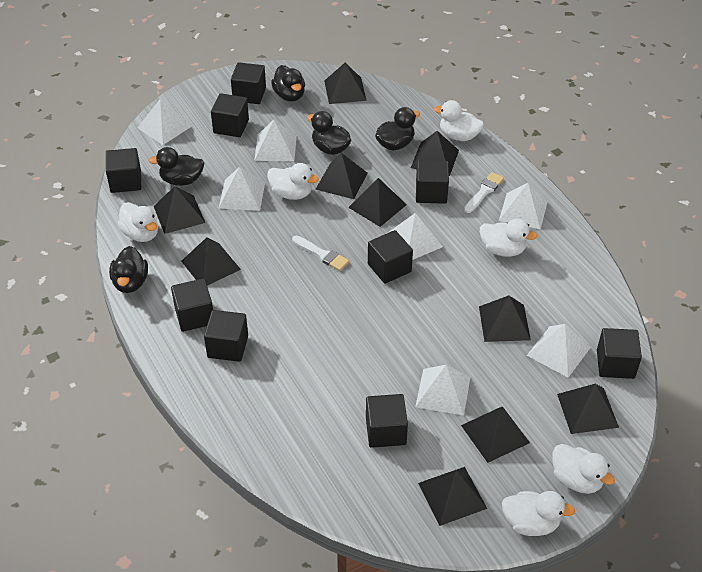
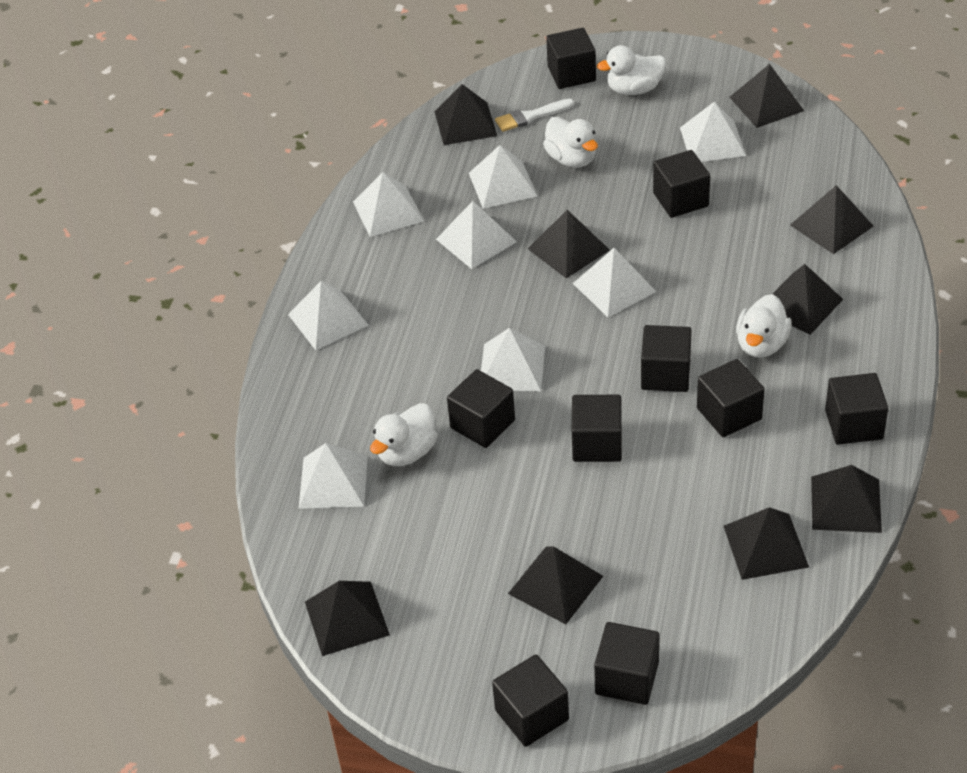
black duck: [109,246,148,293] [148,147,204,186] [271,65,305,102] [307,111,351,155] [375,107,420,150] = 5 -> none = 0
black pyramid: [154,186,205,234] [181,237,241,286] [316,153,368,199] [324,63,367,104] [348,178,407,227] [411,131,459,176] [418,467,487,526] [461,407,530,463] [479,295,531,342] [557,384,619,434] = 10 -> [305,581,390,656] [434,84,497,145] [508,546,603,624] [528,210,610,279] [724,507,809,580] [729,64,804,128] [773,264,843,335] [790,185,873,254] [811,465,882,533] = 9
white brush: [292,235,349,271] [464,172,504,213] = 2 -> [495,99,574,132] = 1
white duck: [118,202,158,242] [267,163,319,200] [434,100,484,141] [480,219,537,257] [502,491,575,536] [552,444,615,494] = 6 -> [370,403,437,466] [543,117,598,168] [597,45,666,95] [736,294,791,358] = 4
white pyramid: [137,99,192,145] [219,167,265,211] [254,120,297,161] [388,213,443,260] [415,365,470,416] [499,183,548,229] [527,324,591,377] = 7 -> [288,281,369,350] [299,443,368,509] [353,172,424,237] [436,201,517,269] [469,145,537,209] [481,328,545,391] [573,248,656,317] [680,101,746,162] = 8

